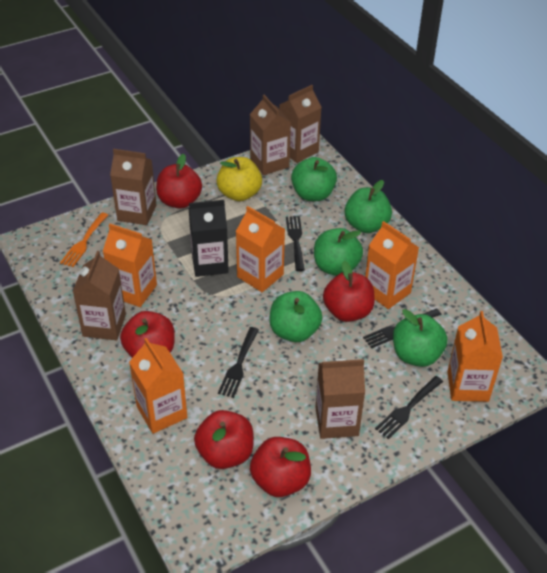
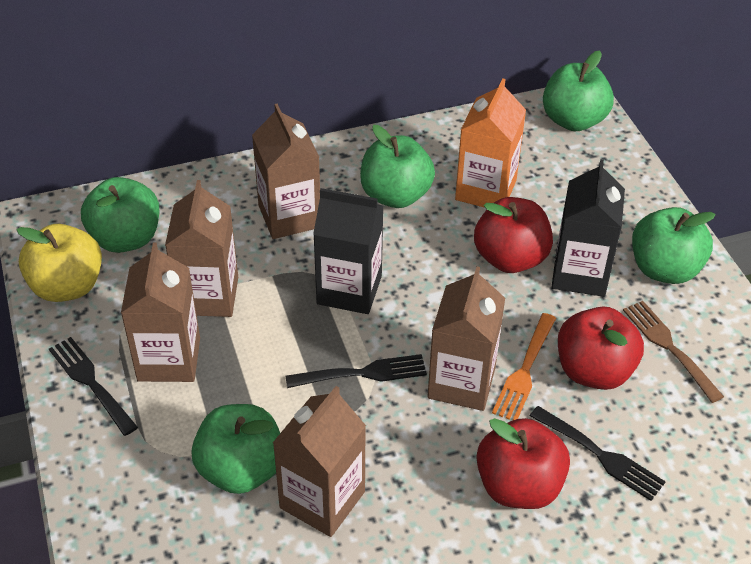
black carton: [189,200,229,277] = 1 -> [313,188,383,314] [552,159,625,297] = 2
black fork: [218,327,259,398] [286,216,305,271] [363,308,441,348] [375,376,443,439] = 4 -> [49,337,138,436] [285,354,427,388] [530,406,666,501] = 3
brown fork: none = 0 -> [623,301,724,403] = 1
orange carton: [103,224,157,307] [129,338,187,434] [236,206,285,292] [365,221,419,309] [447,311,503,402] = 5 -> [455,78,526,208] = 1
red apple: [120,311,175,358] [156,154,202,209] [194,410,254,469] [250,437,311,497] [323,261,375,322] = 5 -> [474,197,553,273] [477,418,570,509] [558,306,644,390] = 3

